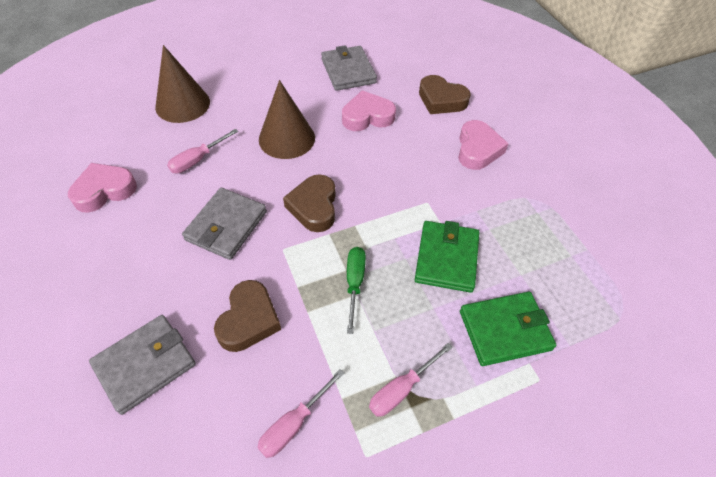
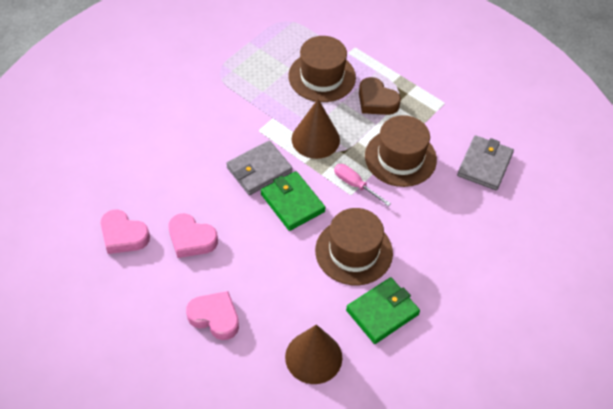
brown hat: none = 0 -> [288,36,356,102] [315,208,393,285] [365,115,437,187] = 3
brown heart: [214,280,281,352] [283,174,336,232] [419,75,471,114] = 3 -> [359,77,401,115] = 1
green screwdriver: [347,247,366,334] = 1 -> none = 0
grey wallet: [89,315,196,415] [182,188,267,260] [321,45,377,91] = 3 -> [226,141,293,195] [457,135,514,190] = 2
pink screwdriver: [167,129,238,173] [257,369,345,458] [369,343,453,416] = 3 -> [334,164,391,206] = 1

